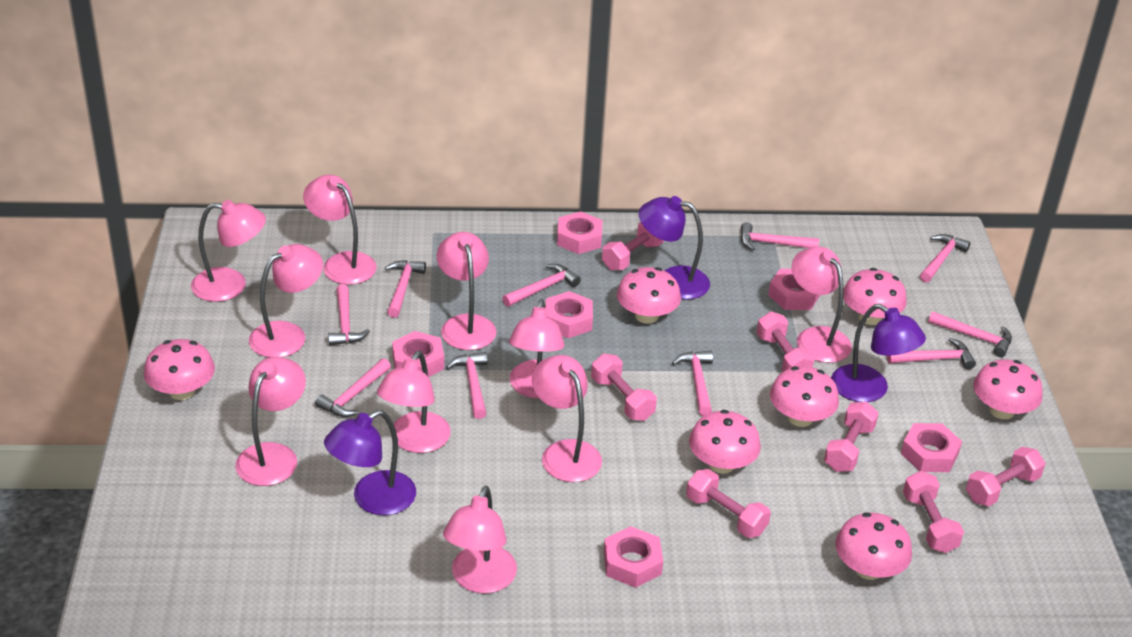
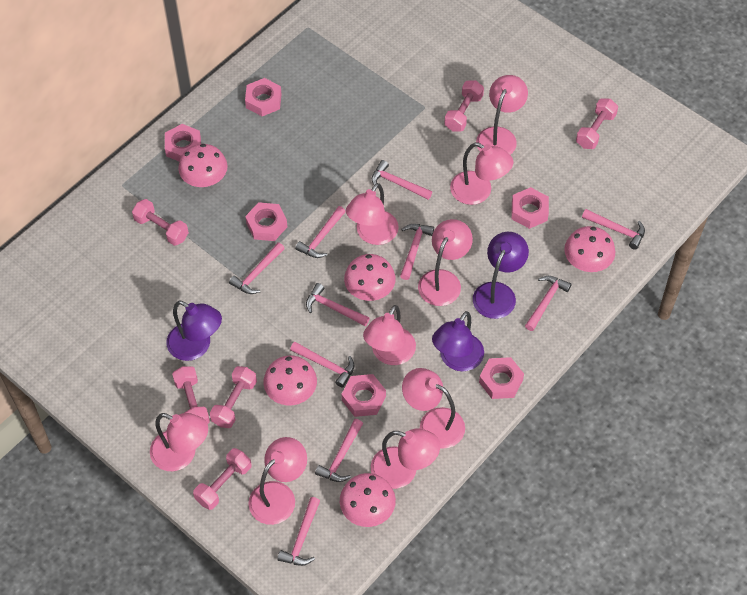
pink dumbbell: [591,354,657,421] [602,222,664,270] [686,469,771,538] [757,312,815,372] [824,401,879,472] [903,471,964,553] [966,447,1045,506] = 7 -> [132,199,189,246] [172,366,210,424] [193,448,252,510] [210,366,257,428] [444,80,484,132] [576,98,618,149] = 6
pink lamp: [191,200,266,302] [235,357,306,486] [249,244,323,358] [303,175,377,285] [377,351,451,453] [437,232,497,350] [443,486,517,594] [509,299,565,398] [532,355,602,482] [792,247,852,363] = 10 -> [150,413,208,471] [248,437,307,525] [346,183,398,245] [363,305,416,365] [371,429,440,489] [402,368,465,449] [418,219,473,306] [450,142,513,205] [476,75,528,155] = 9
pink mushroom: [144,339,215,400] [617,267,681,324] [689,410,761,474] [770,366,839,427] [835,512,912,580] [844,268,907,325] [973,360,1043,419] = 7 -> [178,144,228,187] [263,356,317,405] [340,473,396,527] [344,254,396,301] [564,226,615,272] = 5

